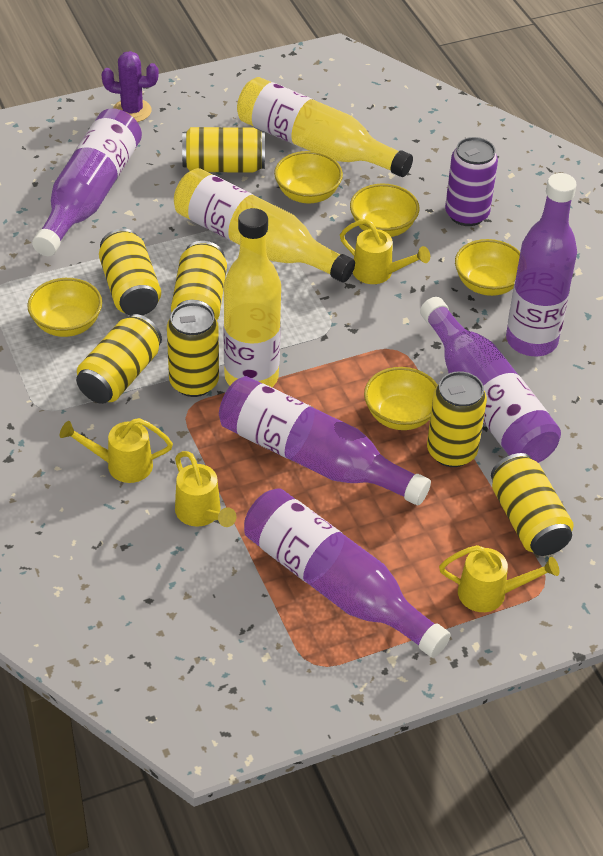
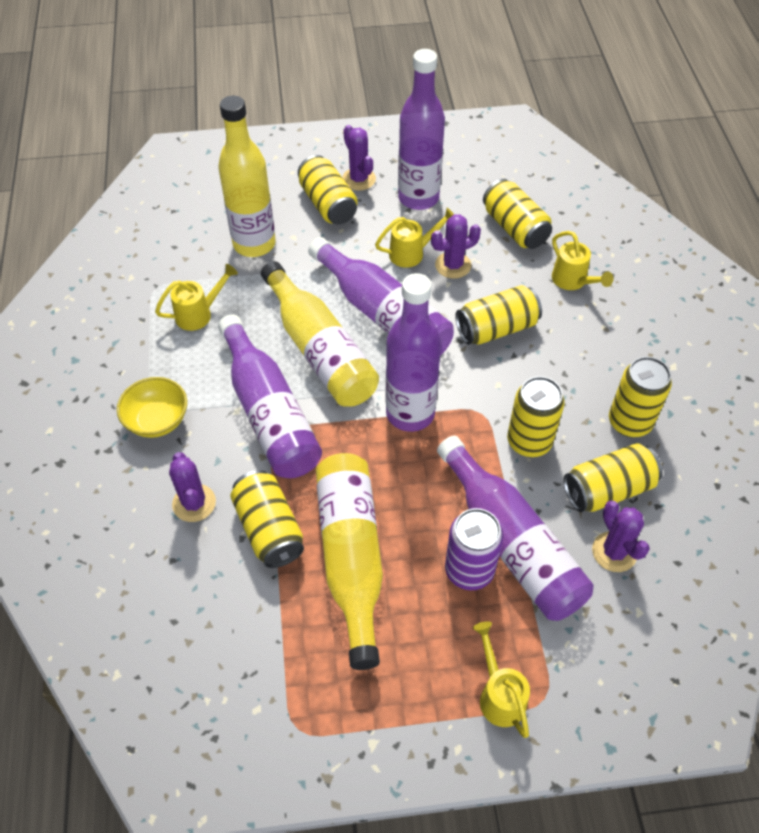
purple cactus: [102,51,159,122] = 1 -> [169,452,216,522] [342,125,376,191] [431,214,481,279] [592,501,650,572] = 4
yellow bowl: [27,278,102,337] [274,151,343,204] [350,183,420,237] [364,367,438,430] [455,239,520,296] = 5 -> [117,377,187,438] = 1

